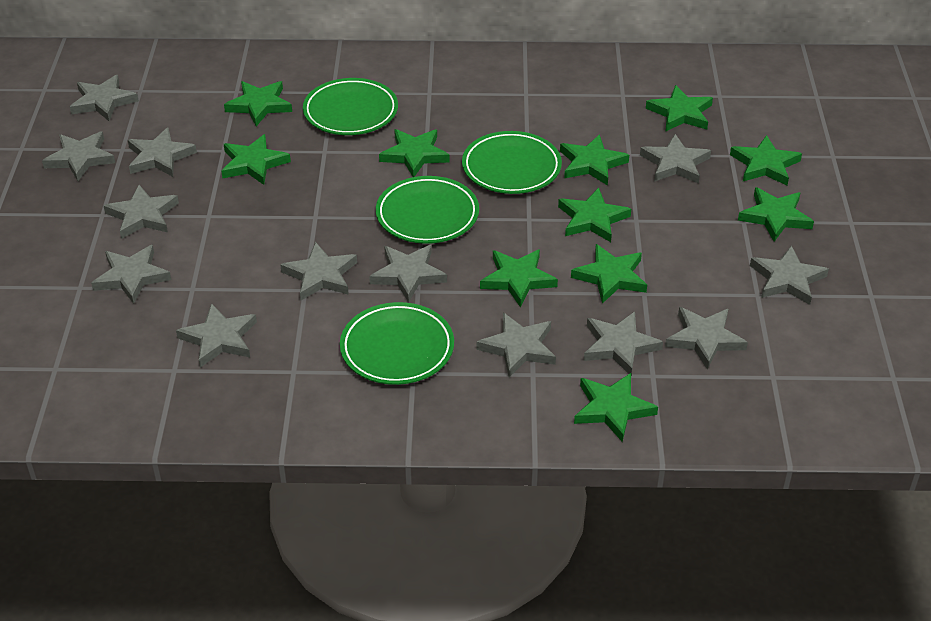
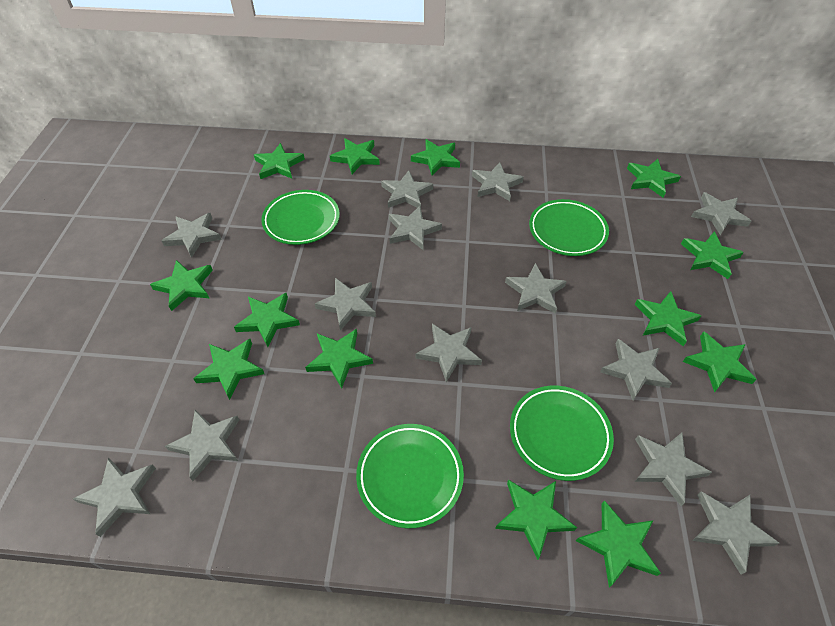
green star: [221,134,291,185] [224,81,292,126] [379,129,450,177] [480,249,558,307] [558,188,631,242] [560,134,629,186] [571,244,647,304] [574,373,658,442] [646,85,713,132] [730,135,802,185] [738,187,814,242] = 11 -> [150,260,213,311] [193,339,264,400] [234,293,300,347] [254,143,305,179] [305,329,373,388] [330,138,380,174] [411,139,460,176] [495,480,577,560] [576,500,661,587] [627,159,681,198] [635,291,701,346] [681,231,744,279] [683,331,757,392] = 13

